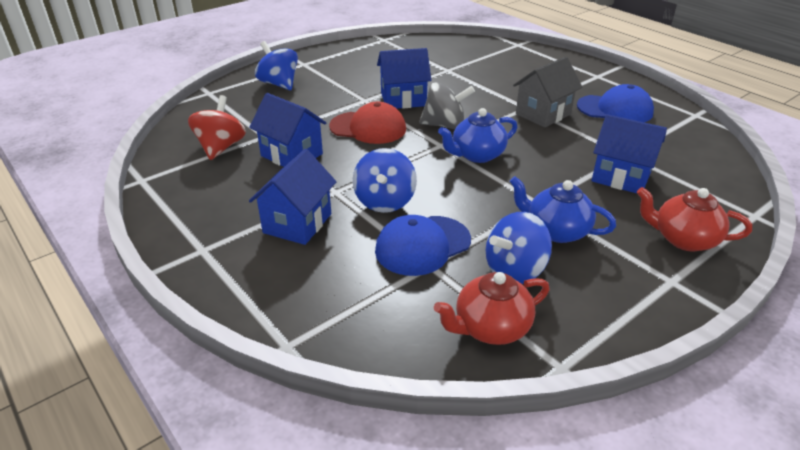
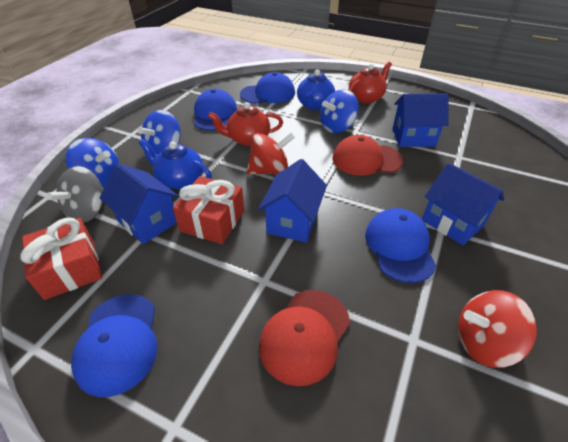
blue cap: [375,215,471,276] [577,84,654,122] = 2 -> [71,294,158,397] [194,89,237,131] [240,72,295,104] [365,208,437,283] = 4
grey house: [513,57,583,128] = 1 -> none = 0
red cap: [329,102,406,144] = 1 -> [259,290,350,386] [332,135,403,176] = 2
red gift: none = 0 -> [20,218,102,300] [173,176,244,244] = 2
red spinning top: [188,95,246,160] = 1 -> [246,132,295,175] [458,290,537,368] = 2

